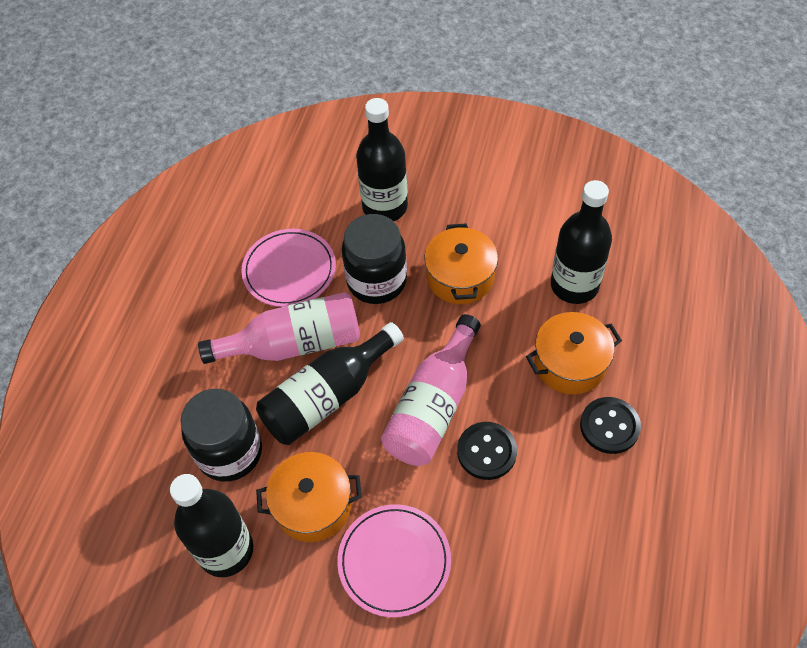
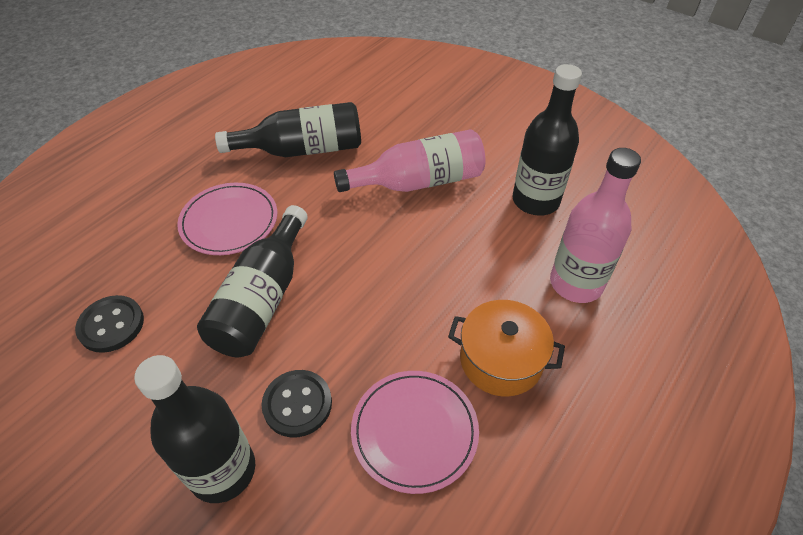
black jar: [180,389,262,482] [342,214,407,304] = 2 -> none = 0
orange pot: [256,452,362,542] [424,223,498,304] [526,312,622,395] = 3 -> [448,300,565,396] = 1

